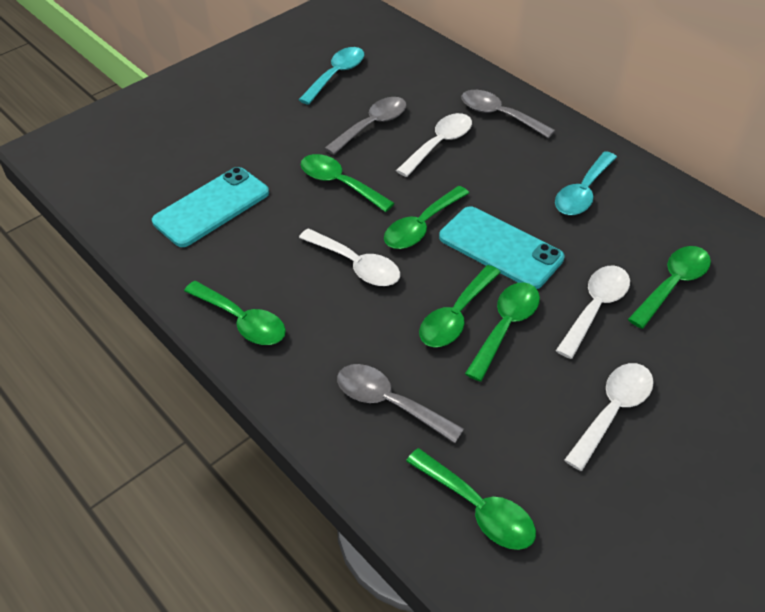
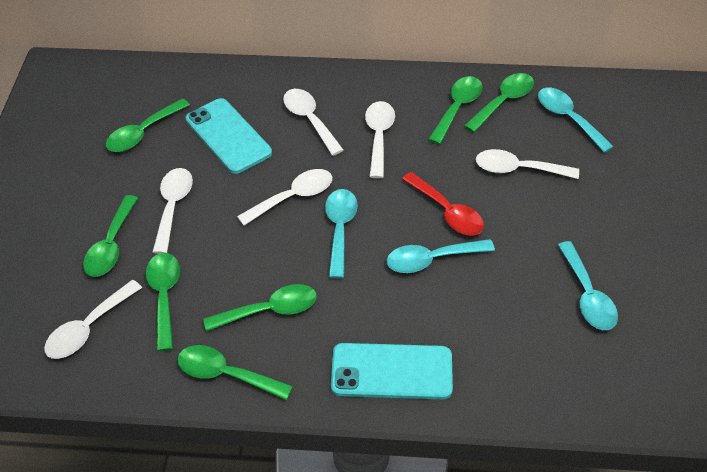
grey spoon: [324,97,407,155] [337,364,464,443] [461,90,556,138] = 3 -> none = 0
red spoon: none = 0 -> [402,172,484,236] = 1
turquoise spoon: [299,47,364,105] [555,151,617,215] = 2 -> [325,189,358,279] [386,239,495,273] [538,88,614,153] [558,241,618,330] = 4
white spoon: [299,228,400,286] [396,113,472,177] [556,266,630,359] [564,363,654,471] = 4 -> [44,280,142,359] [153,168,193,254] [237,169,332,226] [283,89,344,156] [365,101,395,178] [476,149,579,179] = 6

